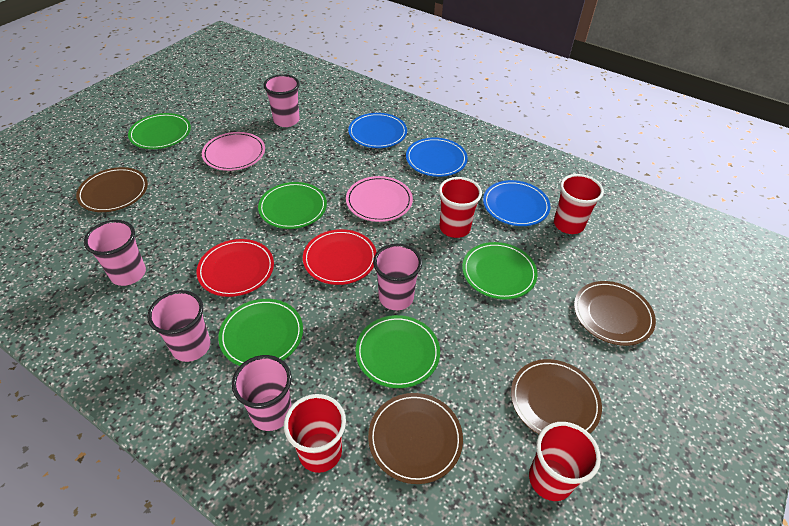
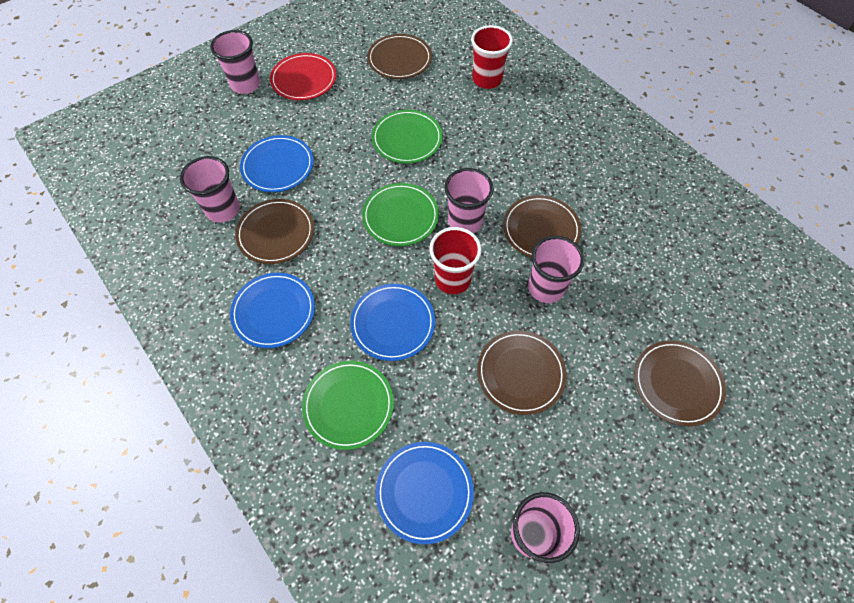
blue plate: [348,113,407,148] [406,138,468,177] [483,180,551,226] = 3 -> [230,273,315,348] [240,135,314,192] [350,284,435,361] [376,442,474,544] = 4
brown plate: [76,167,148,212] [368,393,463,484] [511,359,602,434] [574,281,656,346] = 4 -> [235,199,314,264] [367,34,432,79] [477,331,567,415] [503,195,581,258] [634,340,726,426] = 5
green plate: [128,113,191,149] [218,299,303,366] [258,182,327,229] [355,315,440,388] [462,242,538,300] = 5 -> [302,361,394,450] [362,183,439,246] [372,110,442,163] = 3
pink plate: [202,132,265,171] [346,176,413,222] = 2 -> none = 0
red cup: [284,394,346,473] [439,177,482,238] [529,422,601,501] [554,174,604,234] = 4 -> [429,227,482,294] [471,25,513,89] = 2
red plate: [197,239,274,297] [303,229,377,285] = 2 -> [270,53,336,100] = 1

